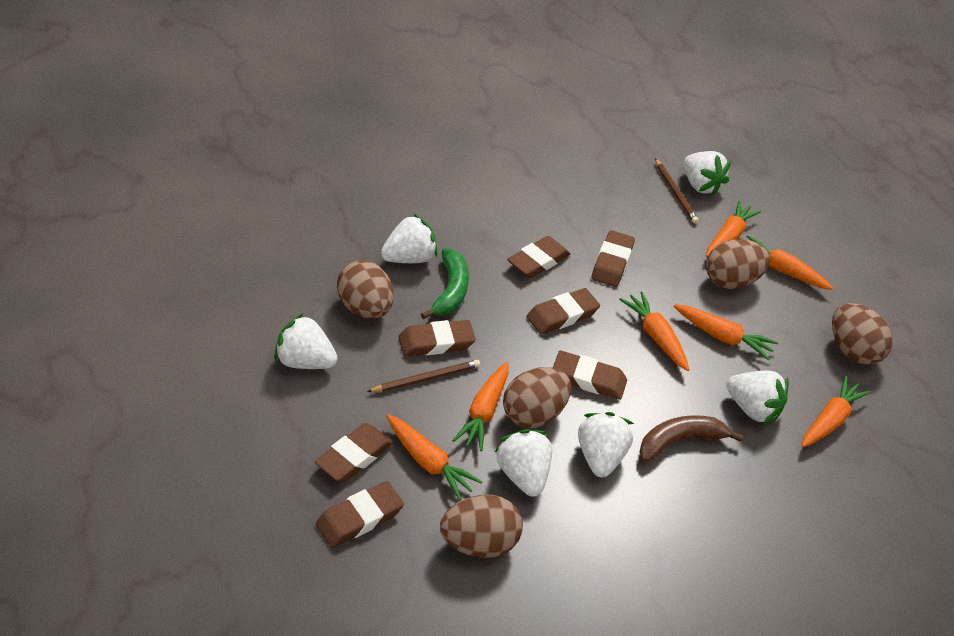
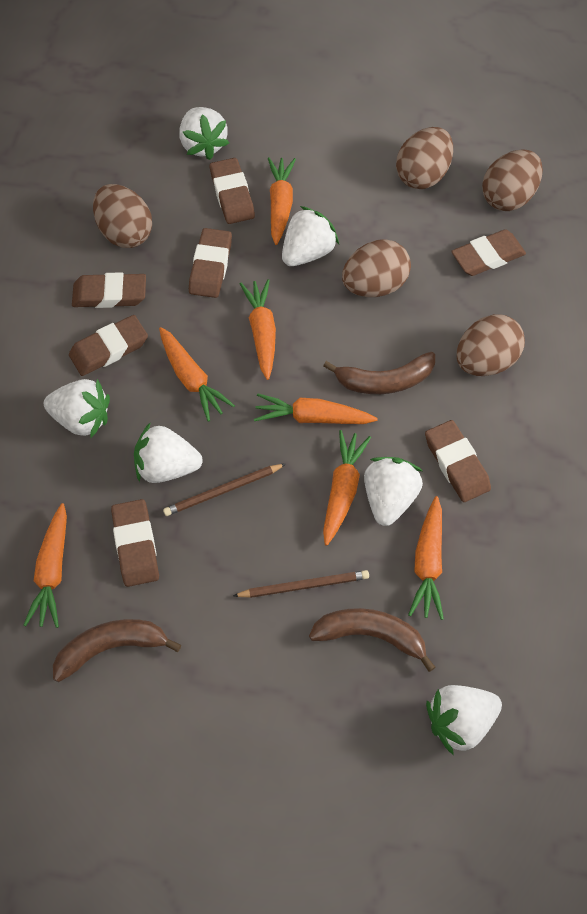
brown banana: [639,415,743,462] = 1 -> [53,619,181,682] [309,608,435,672] [323,352,435,394] = 3
green banana: [421,248,469,319] = 1 -> none = 0

